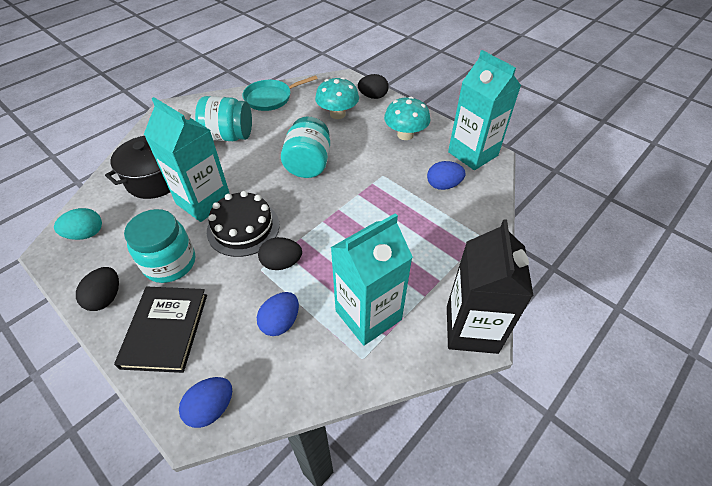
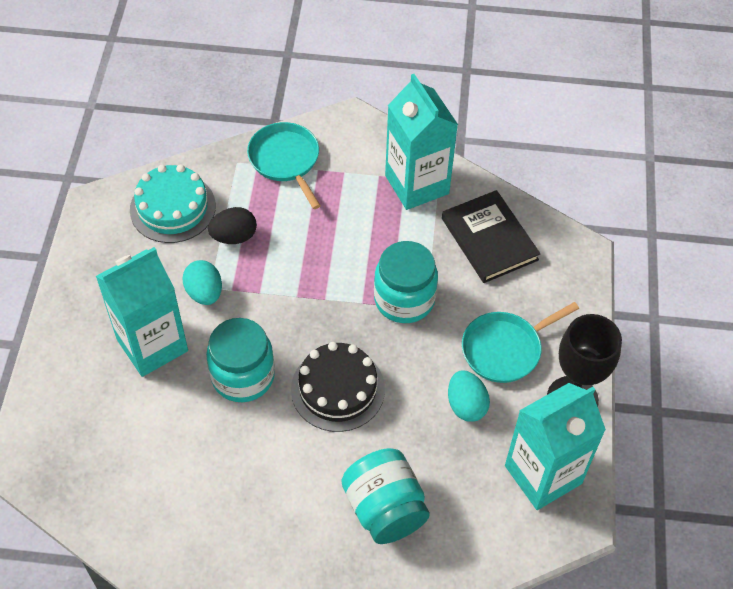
black carton: [447,219,534,354] = 1 -> none = 0
black egg: [76,267,119,311] [258,237,302,270] [358,74,389,99] = 3 -> [208,207,257,244] = 1
black goblet: none = 0 -> [547,314,622,407] = 1
black pot: [105,136,170,199] = 1 -> none = 0
blue egg: [179,377,232,428] [257,292,299,336] [427,161,465,190] = 3 -> none = 0
turquoise cake: none = 0 -> [130,164,216,243] = 1
turquoise egg: [54,208,102,240] = 1 -> [182,260,222,305] [448,370,490,422] = 2
turquoise mushroom: [315,77,359,119] [384,96,430,140] = 2 -> none = 0
turquoise pan: [242,75,318,111] = 1 -> [247,122,321,209] [462,302,579,383] = 2

